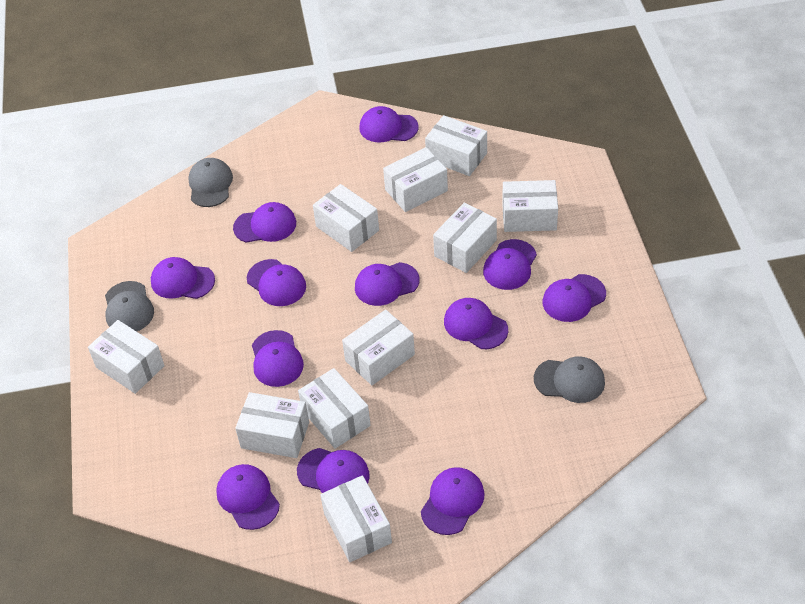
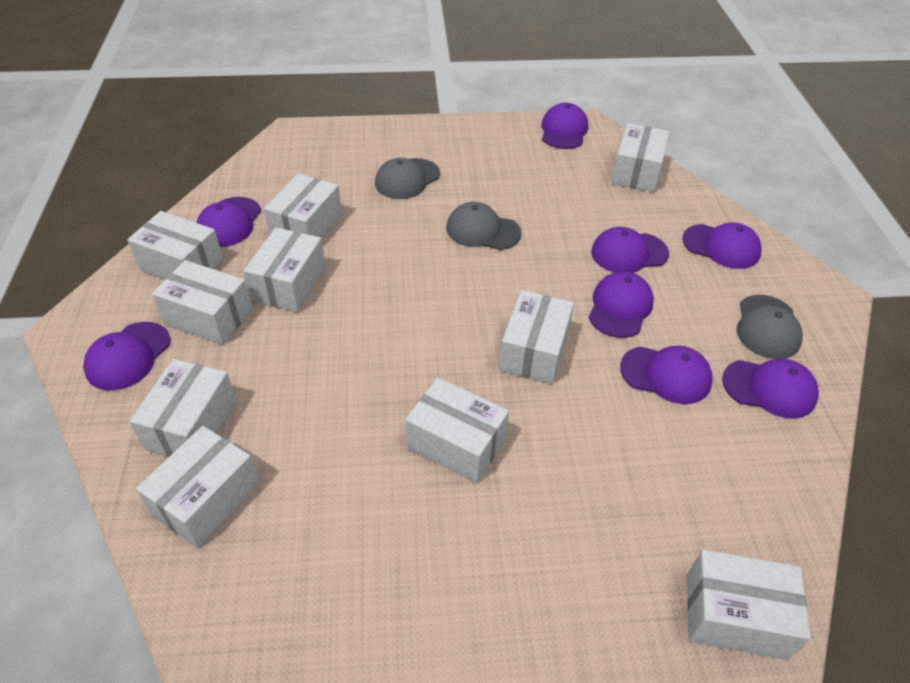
purple cap: [151,257,215,299] [216,464,280,530] [233,202,296,243] [247,259,306,306] [252,330,304,387] [297,448,370,493] [355,262,420,306] [359,106,418,142] [421,467,485,535] [444,298,508,349] [483,239,537,290] [543,274,606,322] = 12 -> [83,322,170,391] [197,197,261,247] [541,103,588,149] [589,271,654,338] [591,227,669,273] [620,346,713,404] [682,222,762,269] [722,359,819,419] = 8

